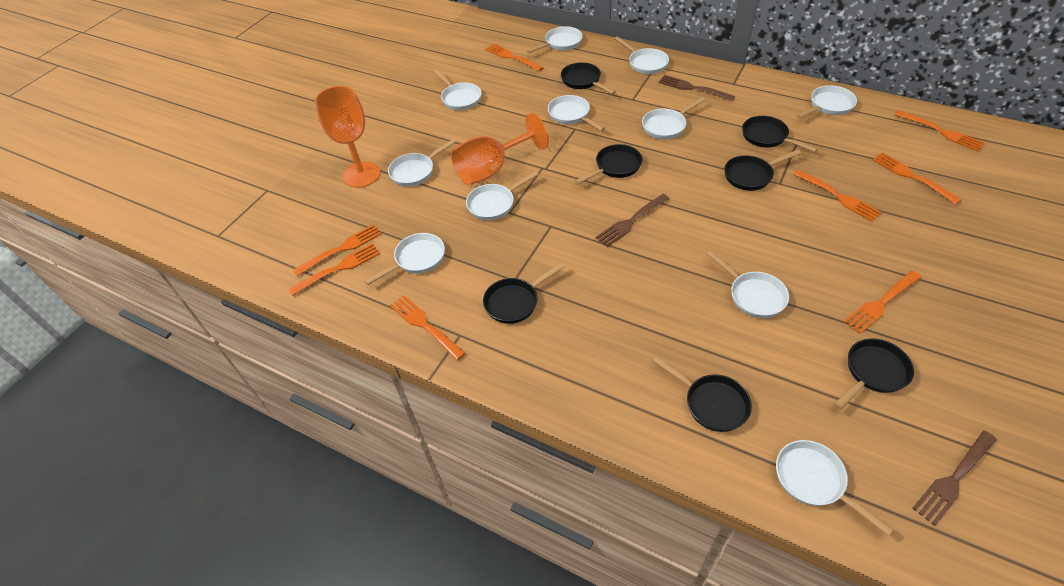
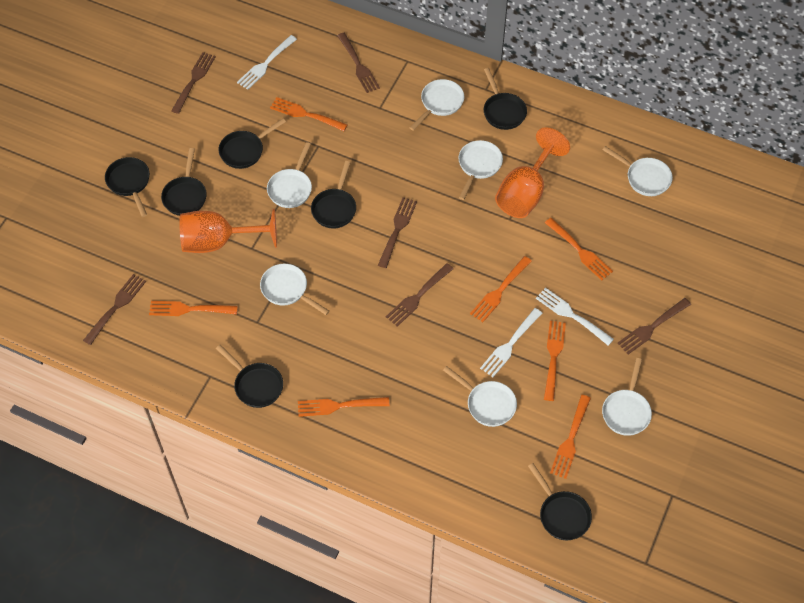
brown fork: [595,194,669,247] [659,75,735,101] [912,431,997,526] = 3 -> [83,274,146,345] [171,52,216,114] [337,33,380,93] [378,197,417,268] [386,263,454,327] [617,298,691,354] = 6
orange fork: [288,243,380,296] [293,225,381,276] [390,295,465,360] [485,44,544,71] [793,170,882,222] [843,271,922,334] [872,152,961,205] [895,110,984,152] = 8 -> [149,301,238,316] [270,97,347,131] [298,397,389,417] [470,256,532,322] [544,321,566,401] [545,218,613,280] [550,395,591,479] = 7
white fork: none = 0 -> [237,35,297,90] [480,308,542,377] [536,288,614,346] = 3
white pan: [364,233,445,285] [388,139,456,186] [434,69,482,110] [466,171,539,220] [526,26,583,53] [548,95,605,131] [615,37,669,74] [642,97,705,139] [707,250,789,318] [776,440,894,536] [796,85,857,118] = 11 -> [260,264,329,315] [267,142,312,208] [409,79,464,131] [443,366,517,427] [458,140,503,200] [602,358,652,436] [603,146,673,196] = 7

